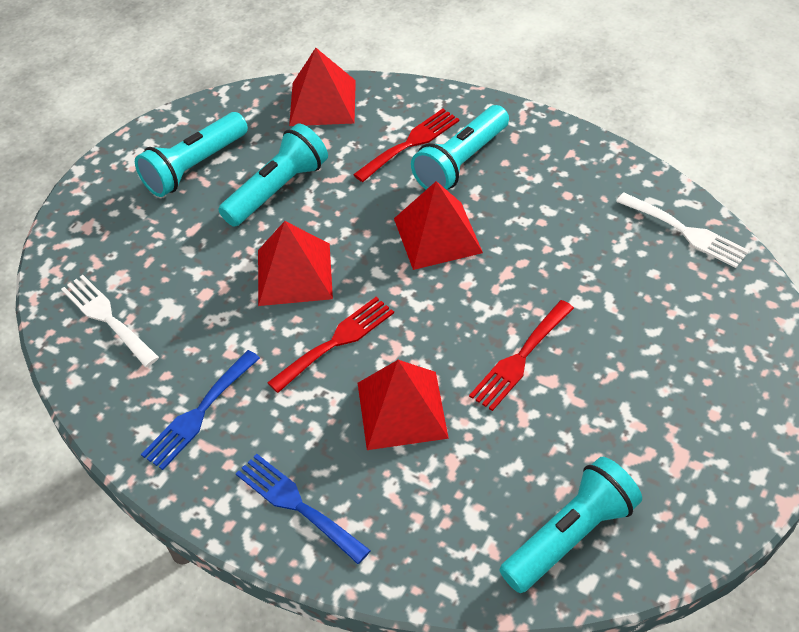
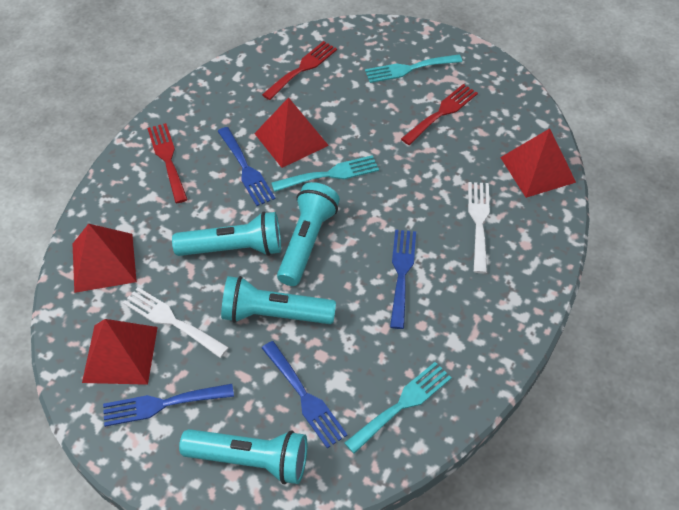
blue fork: [141,350,260,470] [236,454,371,564] = 2 -> [103,384,234,427] [218,127,275,206] [262,341,348,448] [390,230,416,329] = 4
turquoise fork: none = 0 -> [271,155,379,192] [344,362,452,454] [365,55,462,83] = 3

